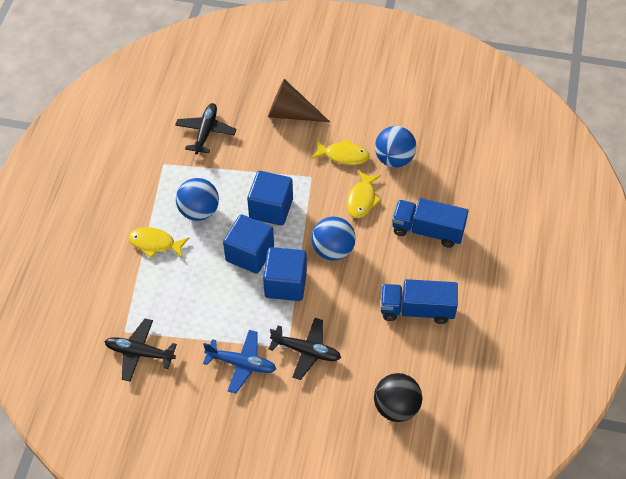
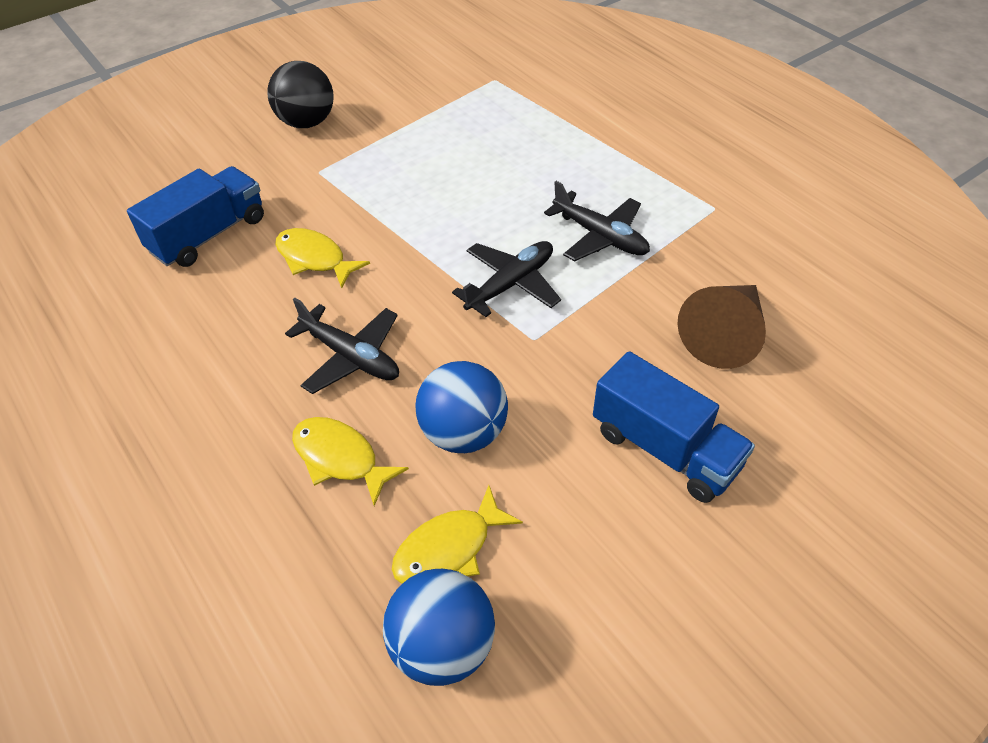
blue ball: [176,178,219,221] [311,217,356,261] [375,126,416,168] = 3 -> [383,569,495,686] [415,361,508,453] = 2
blue cube: [223,214,274,274] [247,171,293,226] [263,247,307,301] = 3 -> none = 0
blue plane: [203,330,276,393] = 1 -> none = 0

